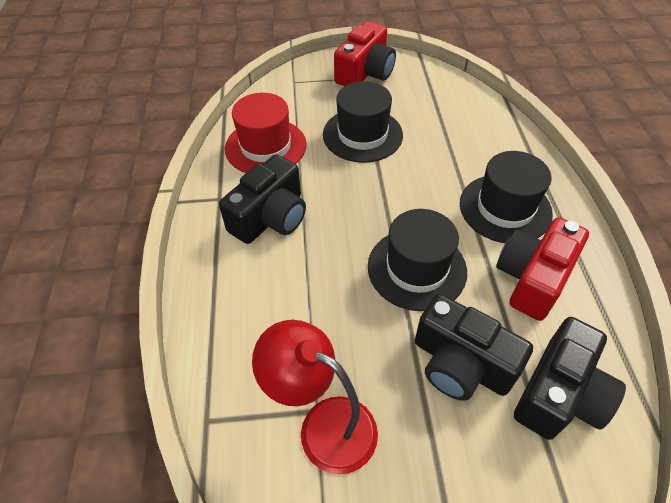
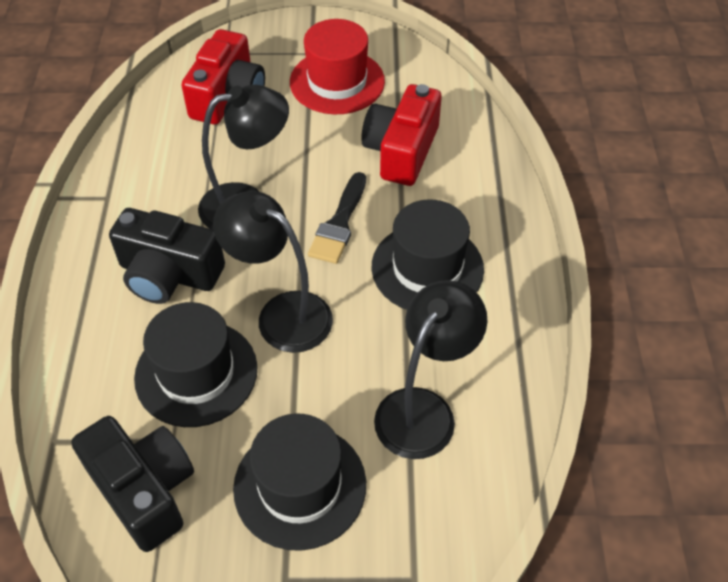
black brush: none = 0 -> [308,172,366,264] = 1
black camera: [219,154,306,244] [415,294,533,401] [514,317,626,440] = 3 -> [71,416,194,552] [109,208,225,304] = 2
black lamp: none = 0 -> [198,84,289,229] [213,191,333,353] [374,280,488,459] = 3
red lamp: [252,320,378,475] = 1 -> none = 0

